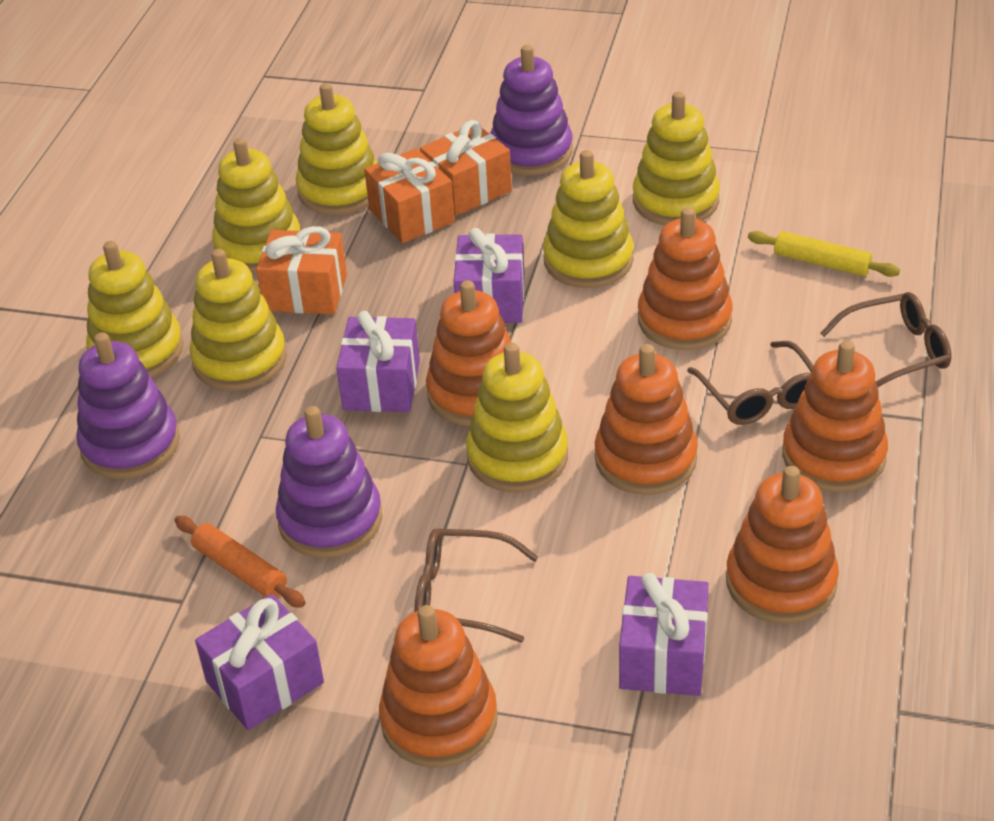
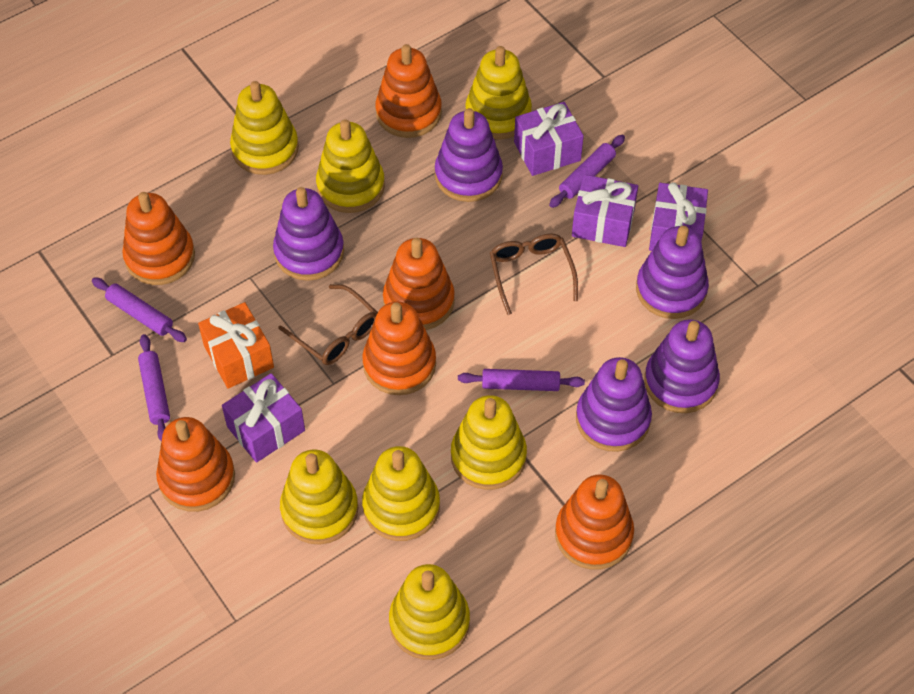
brown glasses: [415,528,538,643] [687,341,814,425] [820,292,952,387] = 3 -> [278,284,378,365] [490,233,578,315] = 2
orange gift: [256,226,347,314] [364,148,455,243] [420,120,512,216] = 3 -> [198,302,274,389] = 1
orange rolling pin: [175,516,306,608] = 1 -> none = 0
purple rolling pin: none = 0 -> [92,277,187,342] [138,334,170,442] [458,369,585,391] [549,135,625,208] = 4
purple stacking toy: [76,332,180,479] [276,406,382,558] [490,45,573,175] = 3 -> [273,187,344,281] [435,108,503,202] [576,357,652,452] [636,226,709,319] [644,320,720,413] = 5
yellow rolling pin: [748,231,900,277] = 1 -> none = 0

